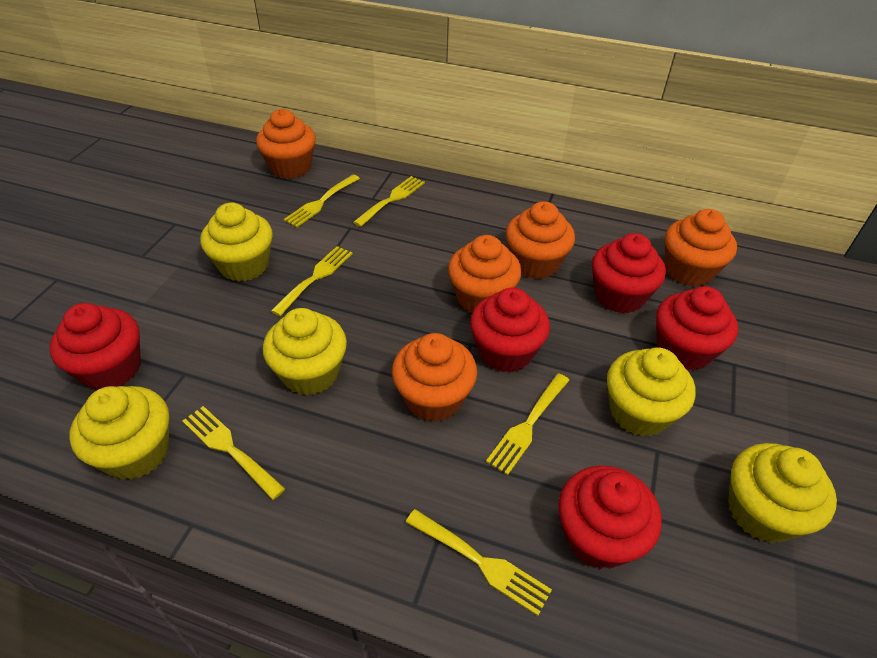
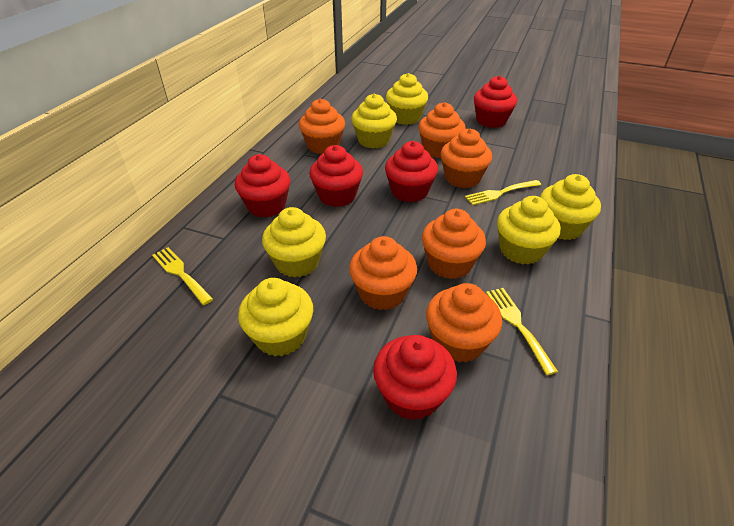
orange cupcake: [256,109,316,179] [392,333,477,422] [448,235,521,313] [506,201,575,279] [665,209,737,287] = 5 -> [299,99,345,154] [349,236,417,310] [419,102,466,159] [422,209,486,279] [426,283,502,363] [441,128,492,188] = 6
yellow cupcake: [69,386,169,480] [200,203,273,282] [263,308,347,395] [607,347,696,437] [728,443,837,543] = 5 -> [238,278,313,356] [262,207,326,278] [351,94,397,148] [386,73,428,125] [497,196,561,265] [540,174,601,240] = 6
yellow fork: [182,406,285,500] [271,246,353,316] [284,175,360,227] [353,176,425,227] [406,509,552,616] [486,373,569,475] = 6 -> [152,247,213,305] [465,180,541,205] [486,288,558,375] = 3

